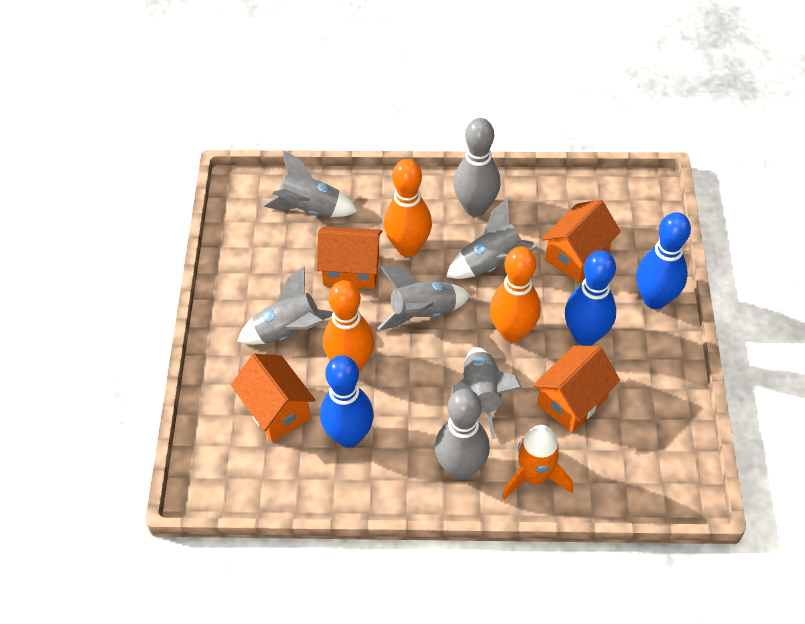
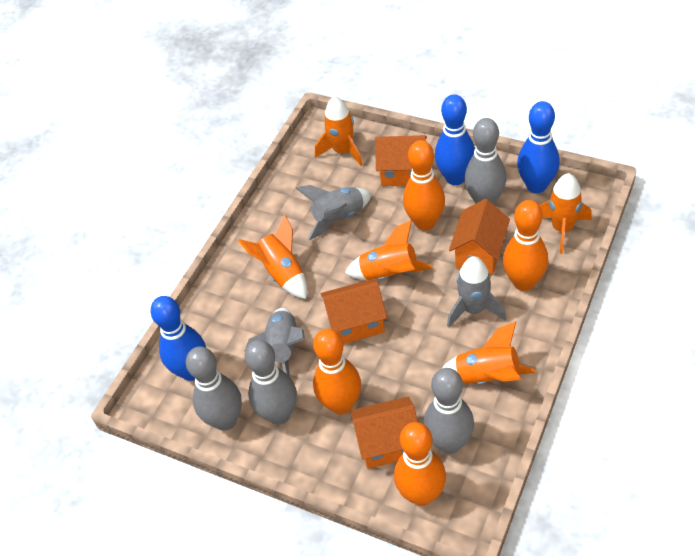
grey bowling pin: [435,389,490,479] [453,118,501,217] = 2 -> [186,347,242,431] [245,340,297,425] [424,368,474,454] [464,118,507,204] = 4
grey rocket: [237,266,333,345] [263,150,358,217] [378,266,471,330] [446,198,538,279] [452,347,522,439] = 5 -> [244,308,305,377] [295,185,371,240] [447,256,506,328] = 3
orange bowling pin: [323,280,375,372] [384,159,432,257] [490,247,541,342] = 3 -> [313,329,361,415] [394,422,446,506] [403,140,445,231] [503,200,548,291] = 4
orange rocket: [502,425,573,499] = 1 -> [238,215,307,299] [315,96,363,166] [345,220,433,280] [442,322,536,384] [539,173,592,254] = 5

